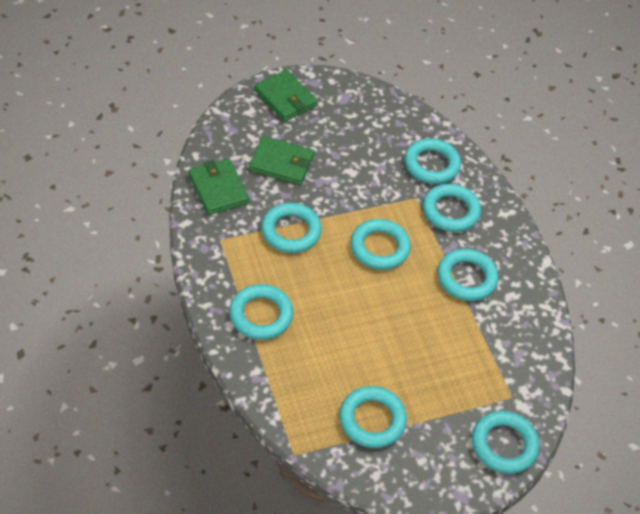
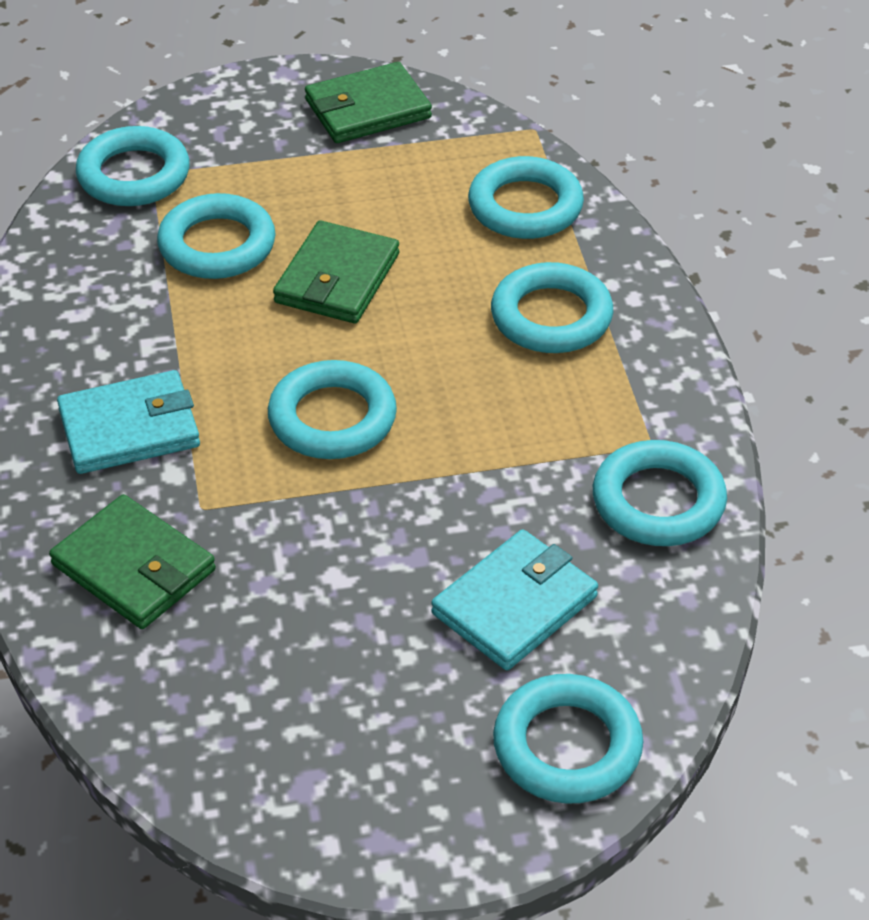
turquoise ring: [229,284,293,340] [261,203,322,253] [339,386,407,448] [350,219,411,270] [405,138,461,184] [423,184,481,232] [437,249,498,301] [472,411,539,474] = 8 -> [76,126,190,206] [157,193,276,279] [268,360,397,459] [468,156,584,239] [491,262,613,353] [493,674,643,803] [593,440,727,546] = 7
turquoise wallet: none = 0 -> [57,370,200,474] [431,529,598,670] = 2

